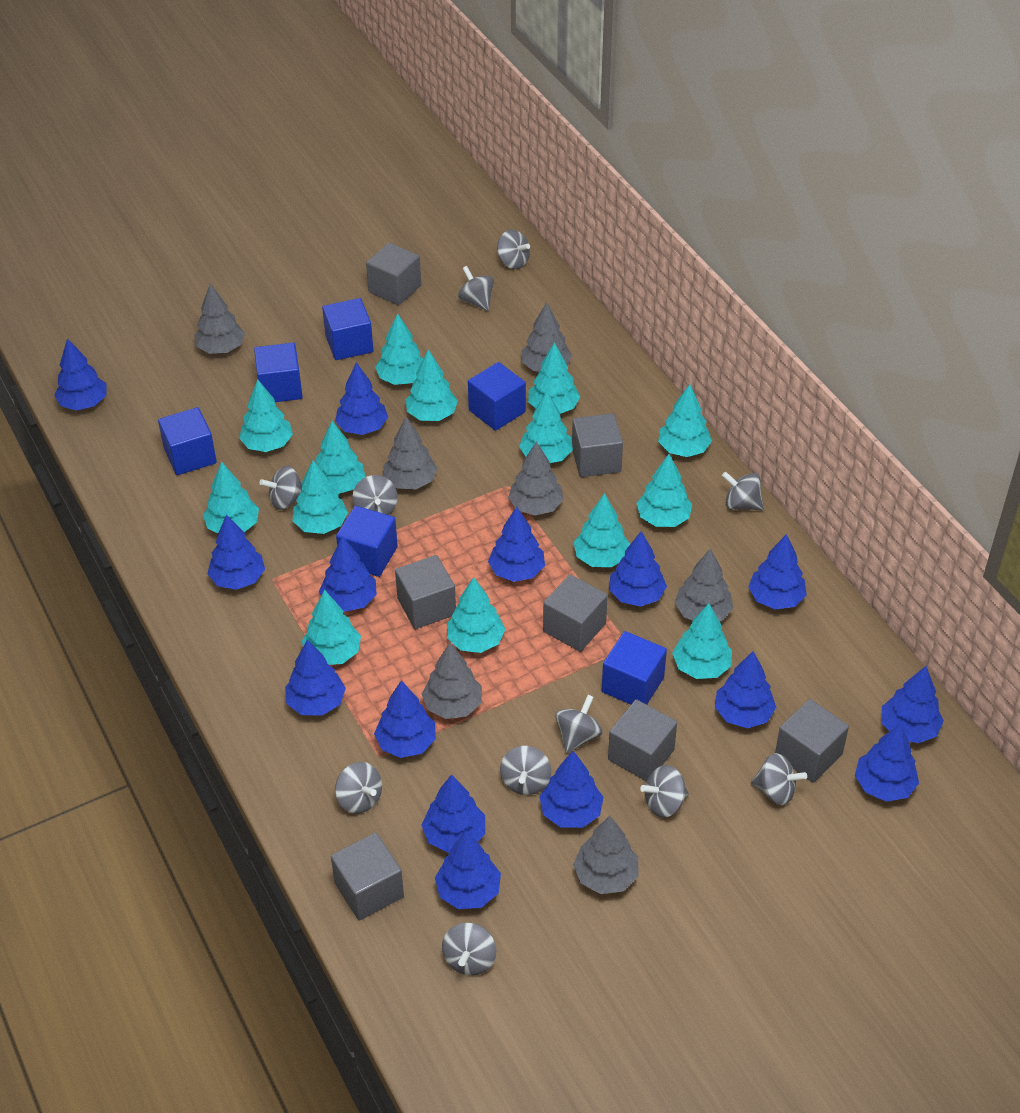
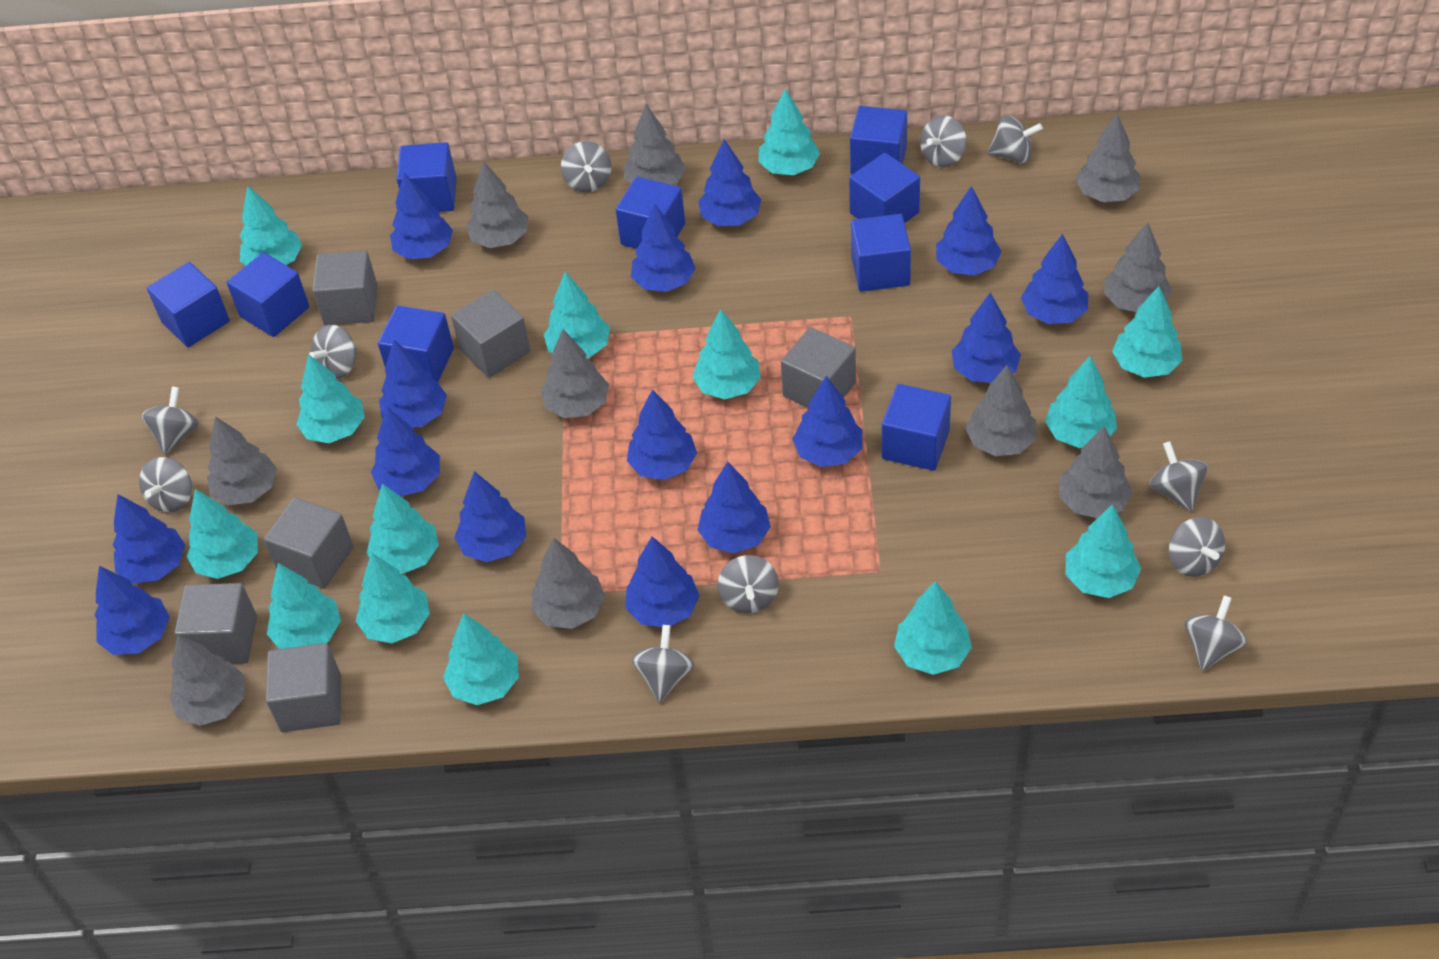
blue cube: [158,407,217,475] [254,342,303,402] [322,298,373,360] [336,506,398,577] [468,362,526,431] [602,631,667,705] = 6 -> [147,262,230,347] [226,252,309,337] [378,306,454,382] [396,142,457,212] [616,177,685,249] [849,153,920,223] [850,106,907,174] [851,214,911,292] [882,384,951,471] = 9
grey cube: [331,833,404,920] [366,243,421,305] [395,555,456,629] [543,574,608,652] [572,413,623,477] [608,699,677,781] [775,699,849,783] = 7 -> [174,583,257,664] [264,497,354,589] [266,643,341,732] [312,250,378,325] [451,290,531,378] [781,327,856,408] = 6
grey tree: [194,283,245,354] [383,417,438,489] [422,643,482,719] [508,441,564,516] [522,302,572,372] [573,816,638,894] [675,548,733,621] = 7 -> [169,635,245,726] [207,416,277,506] [466,161,528,248] [531,538,605,629] [541,329,609,418] [624,105,686,185] [965,365,1036,456] [1059,426,1133,518] [1076,113,1140,202] [1104,222,1172,312] = 10

